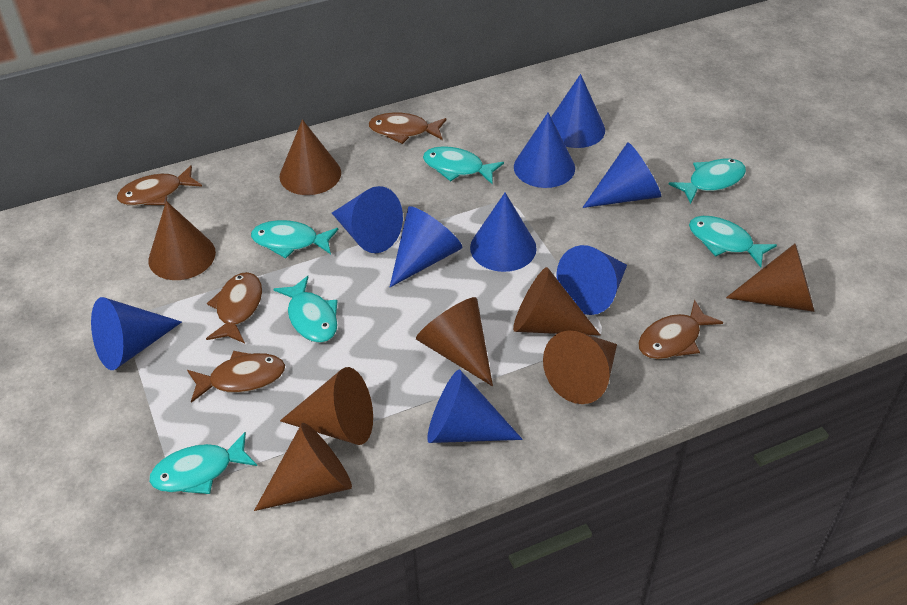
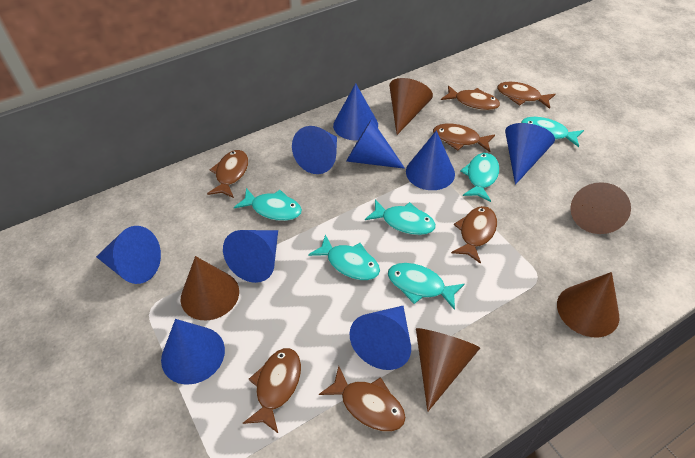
brown cone: [148,201,216,280] [254,423,352,511] [280,119,341,195] [280,367,373,445] [416,297,493,386] [513,267,601,336] [543,331,617,404] [726,244,815,312] = 8 -> [181,256,239,320] [389,78,433,135] [416,328,480,412] [557,272,619,337] [570,182,631,234] = 5
brown fish: [117,165,202,206] [187,351,285,403] [206,272,262,343] [368,113,446,144] [638,300,723,360] = 5 -> [207,150,248,198] [243,348,301,433] [319,366,406,432] [433,123,495,152] [441,85,500,111] [451,206,497,264] [497,82,556,109] = 7

